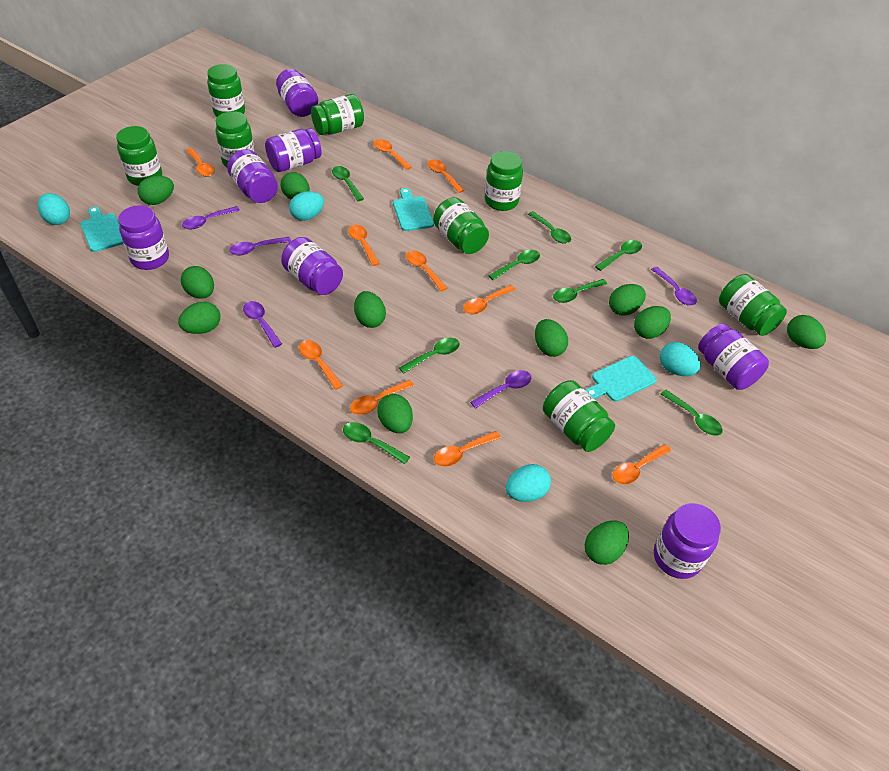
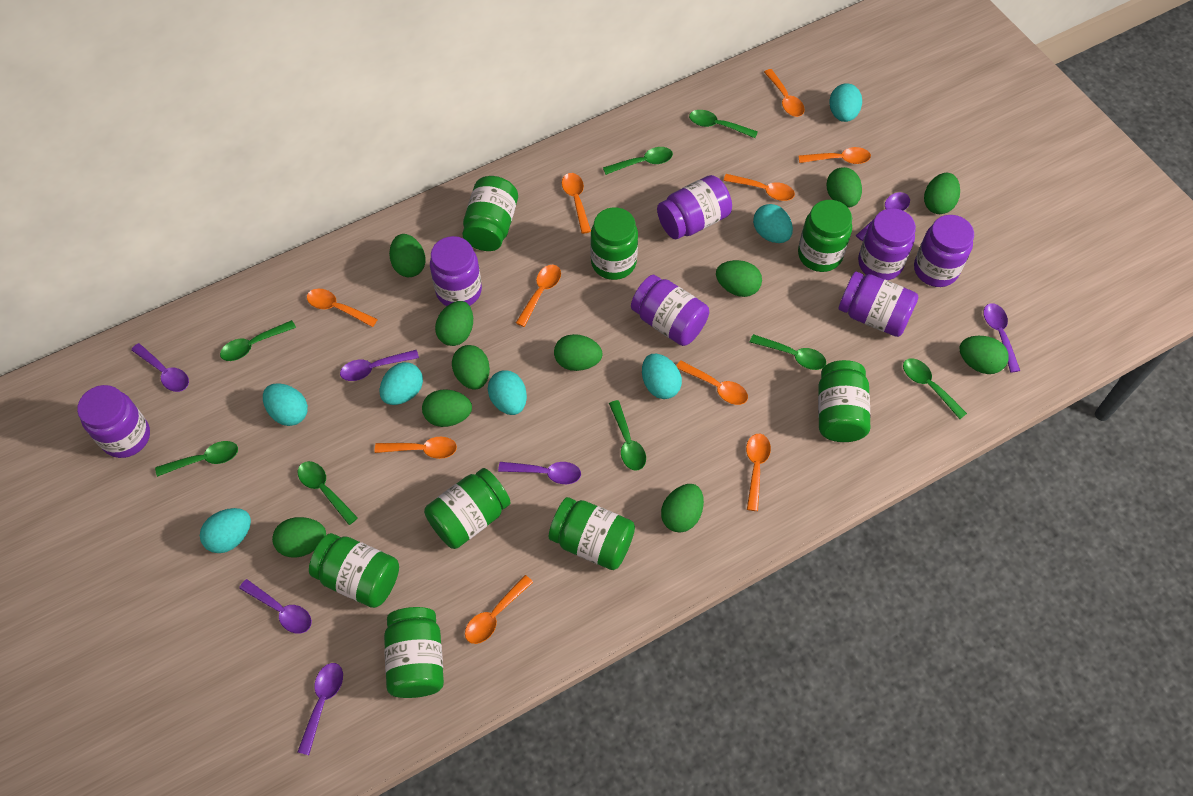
purple spoon: [182,206,240,229] [229,237,291,255] [243,301,282,348] [470,370,531,408] [651,267,697,306] = 5 -> [131,343,189,392] [239,579,312,634] [298,663,343,755] [340,350,419,381] [498,462,581,484] [856,192,910,241] [983,303,1020,373] = 7
turquoise cutting board: [80,207,123,252] [393,188,434,231] [586,356,657,402] = 3 -> none = 0
turquoise egg: [38,193,70,225] [289,191,324,221] [506,464,551,502] [660,342,700,376] = 4 -> [200,508,251,553] [263,383,308,426] [380,362,423,405] [488,370,527,415] [642,354,682,399] [753,204,793,243] [829,83,862,122] = 7

